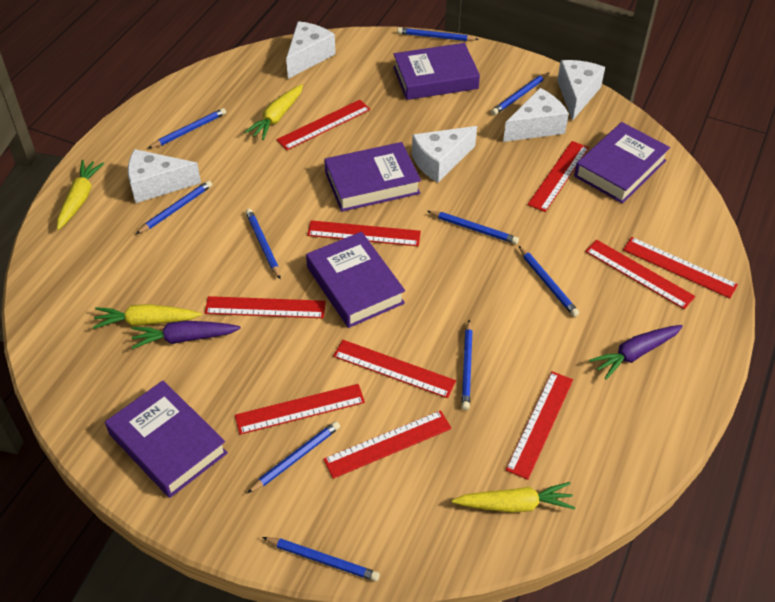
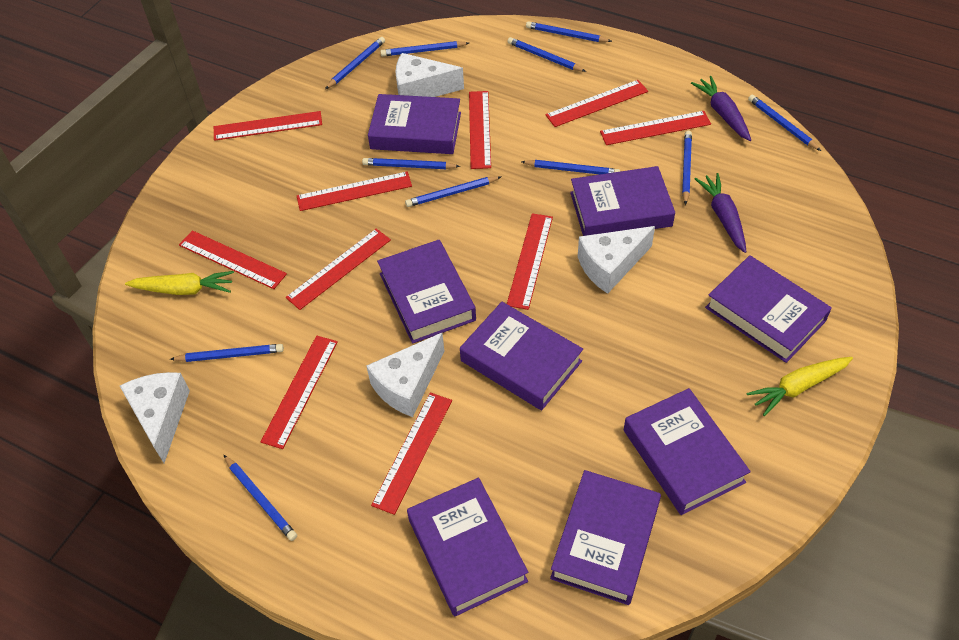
blue pencil: [136,180,212,234] [148,108,226,148] [246,209,280,279] [247,421,340,493] [262,537,380,582] [397,27,479,41] [427,211,519,244] [461,320,473,410] [491,73,548,115] [519,246,579,317] = 10 -> [170,344,284,362] [224,455,297,541] [325,37,385,89] [362,158,460,169] [380,41,469,57] [405,176,501,207] [507,37,586,72] [522,160,620,175] [526,21,612,42] [682,131,692,205] [748,95,821,151] = 11
purple book: [105,381,228,498] [306,232,405,328] [324,142,421,212] [393,43,480,100] [574,122,670,204] = 5 -> [368,94,461,154] [377,240,476,344] [407,478,528,616] [460,302,583,410] [550,470,661,605] [570,166,675,236] [624,388,751,515] [705,255,832,363] = 8
white cheese: [128,149,201,203] [286,21,335,79] [412,126,477,182] [503,88,569,142] [557,60,605,121] = 5 -> [120,372,190,463] [366,333,444,417] [396,53,464,97] [578,226,655,294] = 4
yellow carrot: [57,160,104,230] [93,304,202,329] [244,84,303,140] [452,482,575,513] = 4 -> [125,271,234,295] [747,357,853,416] = 2

